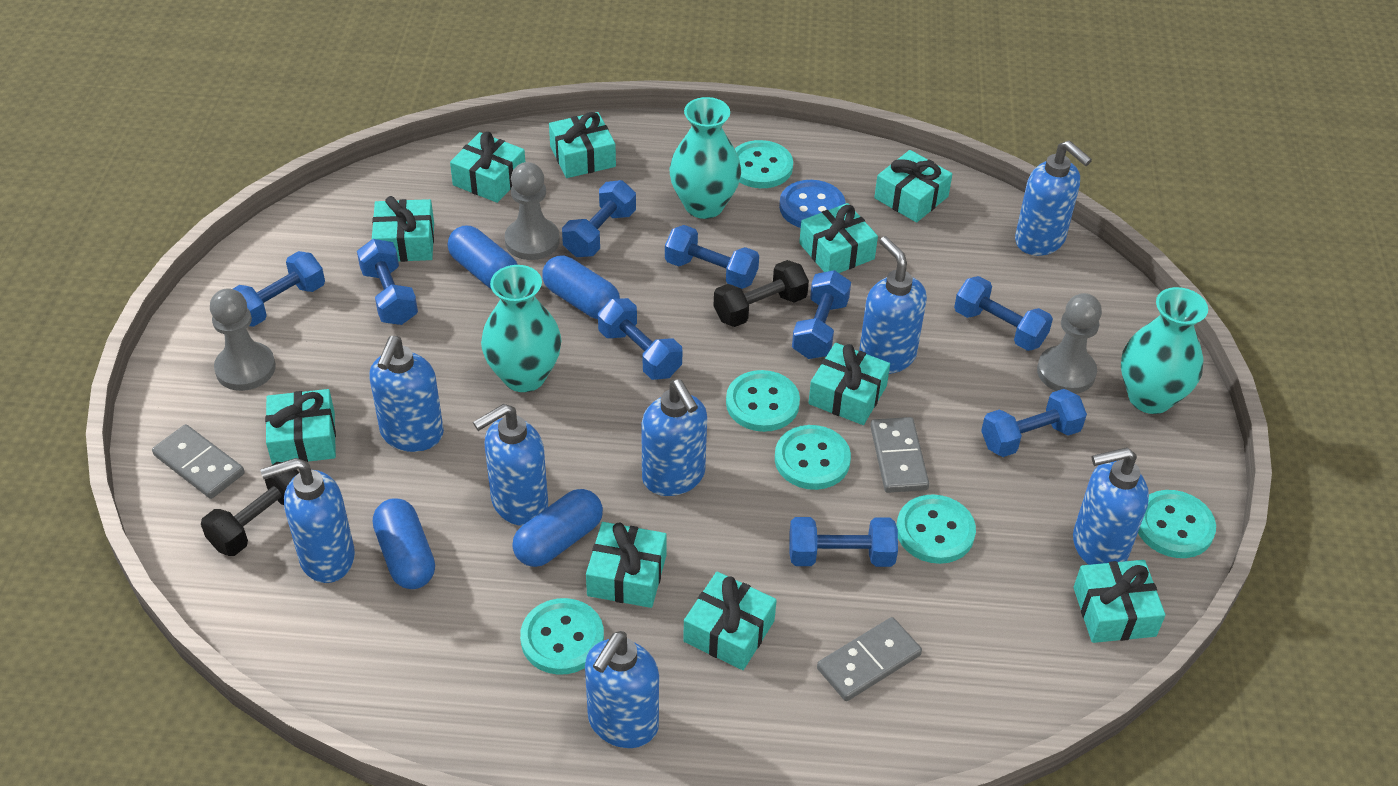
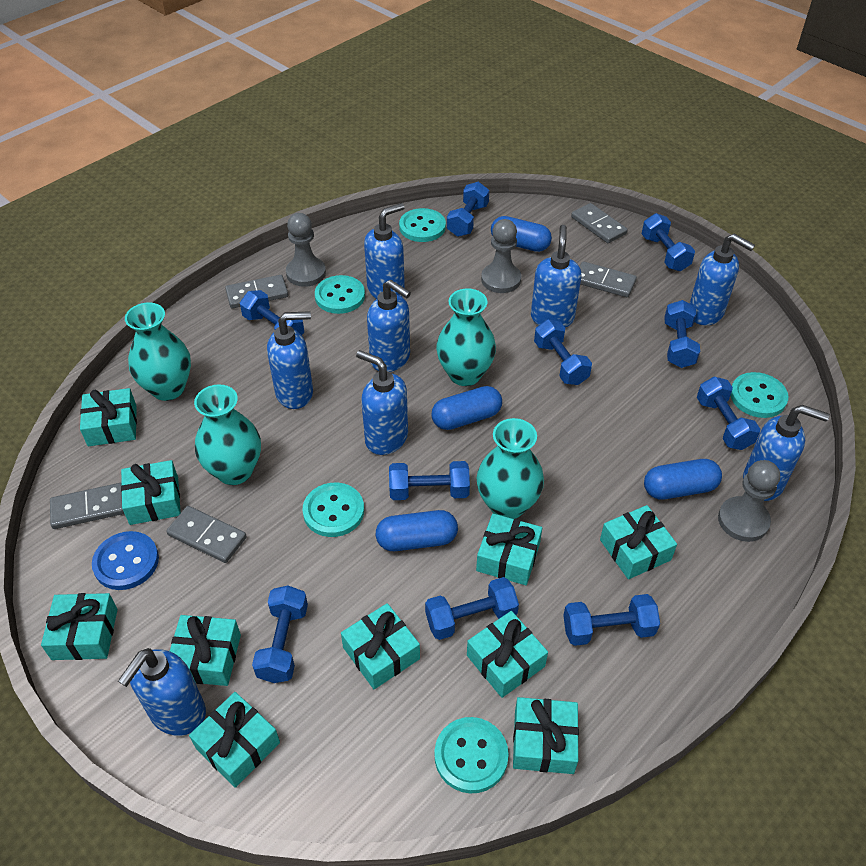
black dumbbell: [201,462,299,556] [713,260,809,327] = 2 -> none = 0
blue dumbbell: [233,251,325,327] [357,239,418,325] [562,180,636,257] [598,298,682,380] [665,225,759,289] [789,517,898,567] [792,270,851,359] [954,276,1053,351] [981,389,1087,457] = 9 -> [240,290,304,335] [252,585,308,683] [389,461,470,500] [425,577,519,640] [447,182,489,237] [534,319,592,385] [563,594,660,646] [642,213,695,271] [664,300,700,368] [697,377,760,450] = 10
grey domino: [152,424,245,499] [817,617,922,701] [870,417,929,493] = 3 -> [50,483,124,529] [166,506,247,563] [225,275,288,308] [571,203,628,243] [579,261,637,297] = 5
turquoise button: [520,598,604,675] [726,370,800,432] [735,140,793,188] [775,425,851,490] [896,494,976,564] [1138,490,1216,558] = 6 -> [302,483,364,537] [315,275,365,314] [399,208,446,242] [434,717,509,793] [730,372,789,418] = 5
turquoise vase: [481,265,561,392] [669,97,741,219] [1121,287,1208,414] = 3 -> [125,303,191,401] [194,384,261,485] [436,288,496,386] [477,418,544,519] = 4

